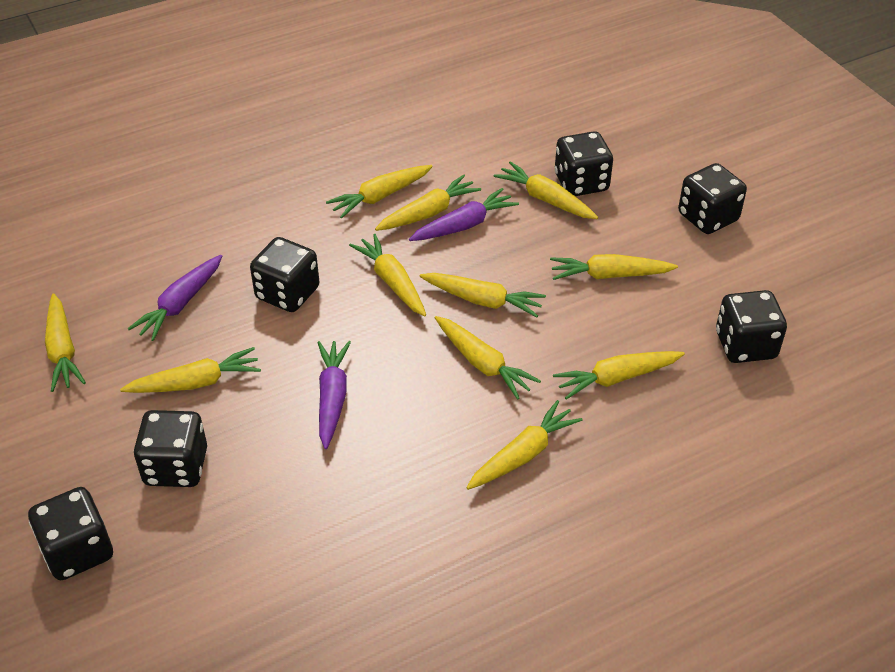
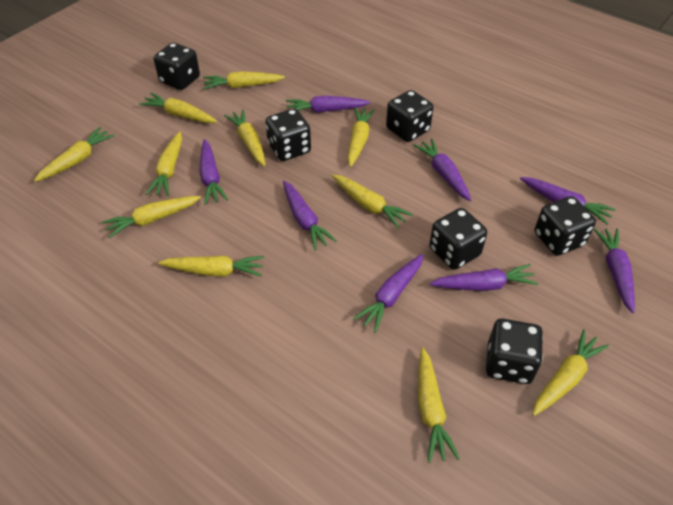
purple carrot: [128,255,222,341] [317,341,351,449] [409,188,519,241] = 3 -> [199,139,228,205] [283,181,337,251] [286,96,371,113] [353,254,424,333] [413,138,471,201] [430,264,539,291] [520,177,616,225] [593,229,635,313] = 8

